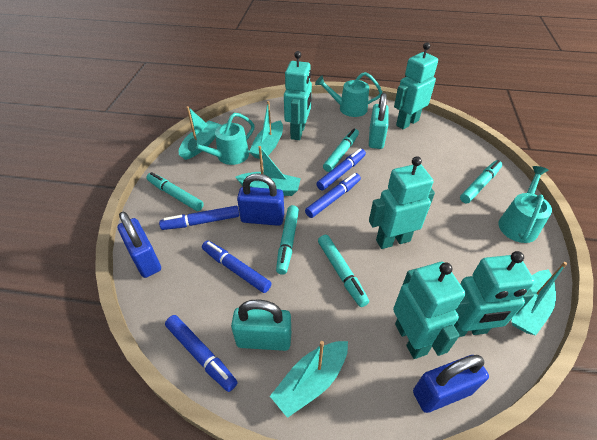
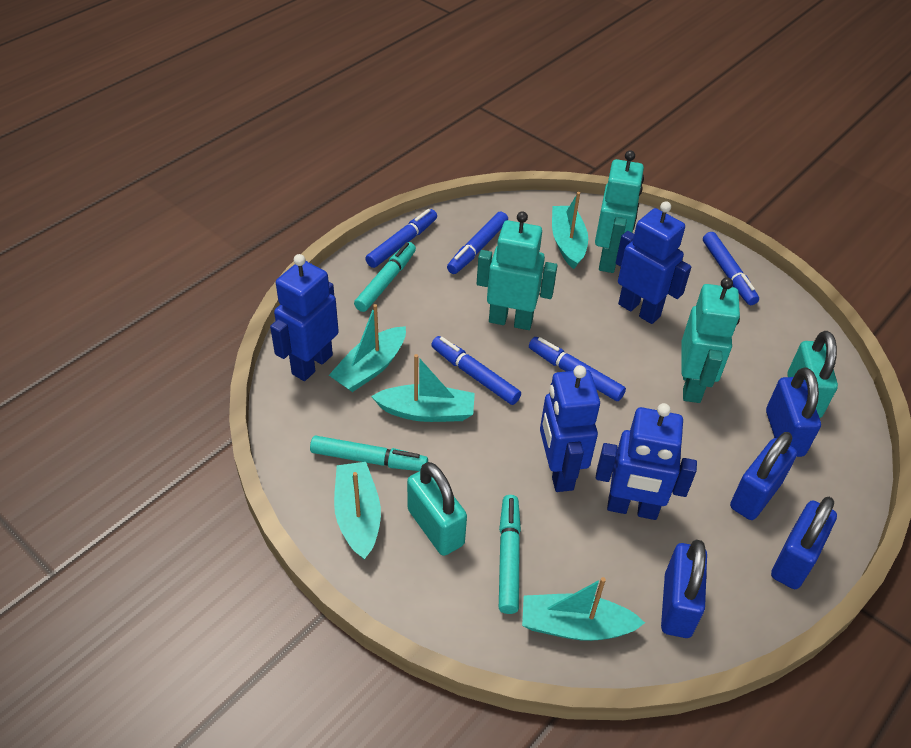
blue padlock: [117,212,161,278] [237,173,284,226] [413,355,489,413] = 3 -> [661,540,707,638] [730,432,797,520] [766,368,821,457] [771,497,837,589] = 4
blue robot: none = 0 -> [270,254,339,381] [540,365,600,492] [596,403,697,520] [616,201,691,324] = 4
turquoise marker: [146,172,204,211] [276,205,299,275] [318,235,369,307] [323,128,359,172] [460,160,502,203] = 5 -> [310,435,428,471] [354,242,416,312] [499,495,521,614] = 3
turquoise robot: [284,51,312,140] [369,156,435,249] [393,262,465,359] [394,42,438,129] [454,251,535,337] = 5 -> [477,211,557,330] [595,150,644,273] [681,278,740,403] = 3
turquoise watering can: [188,113,255,165] [315,72,382,117] [498,166,552,243] = 3 -> none = 0

